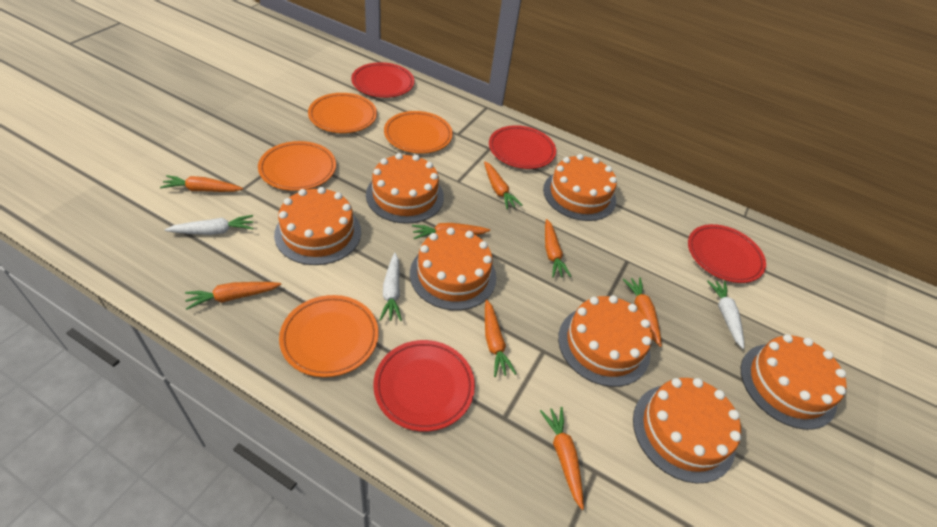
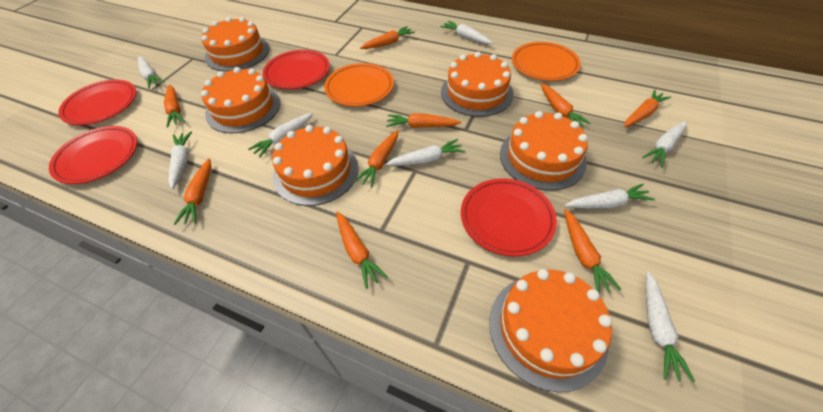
orange cake: [274,187,361,265] [366,153,444,224] [410,228,497,310] [543,154,617,221] [558,295,652,387] [633,378,741,483] [741,334,847,430] = 7 -> [201,17,269,72] [201,67,280,133] [272,125,359,206] [441,52,514,117] [489,269,612,392] [500,111,588,191] = 6
orange carrot: [160,175,243,192] [185,282,281,310] [412,223,490,239] [484,161,522,209] [485,300,517,377] [540,407,584,510] [545,219,572,278] [623,278,662,347] = 8 -> [164,85,185,127] [174,158,211,225] [336,212,388,289] [354,130,398,187] [360,26,415,49] [386,113,461,128] [540,83,591,127] [564,209,622,294] [624,90,671,127] = 9
orange plate: [258,141,336,191] [279,295,379,377] [308,93,377,133] [384,111,453,154] = 4 -> [324,63,394,106] [512,42,581,81] = 2
white carrot: [165,215,254,235] [380,253,402,321] [707,281,744,349] = 3 -> [138,57,165,89] [168,131,192,189] [248,112,313,158] [386,139,465,166] [440,21,493,44] [565,184,655,209] [642,121,687,167] [646,271,695,382] = 8

